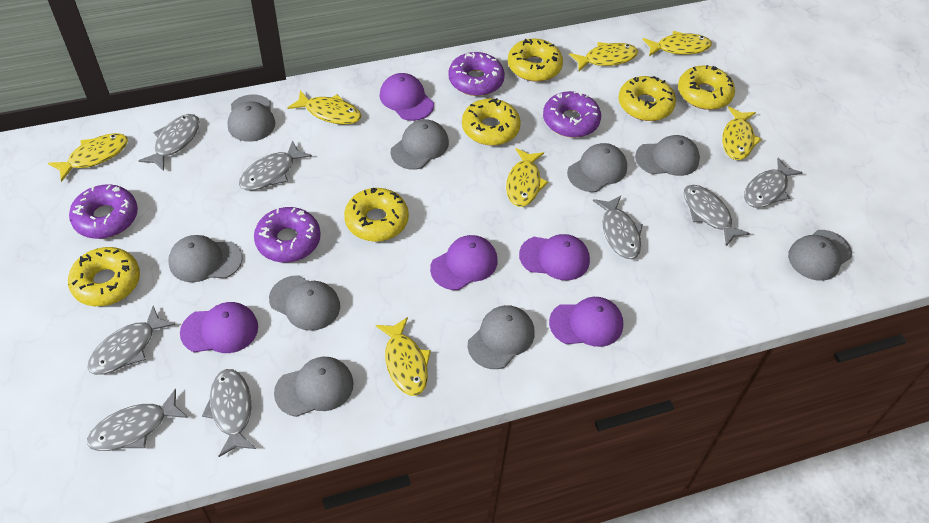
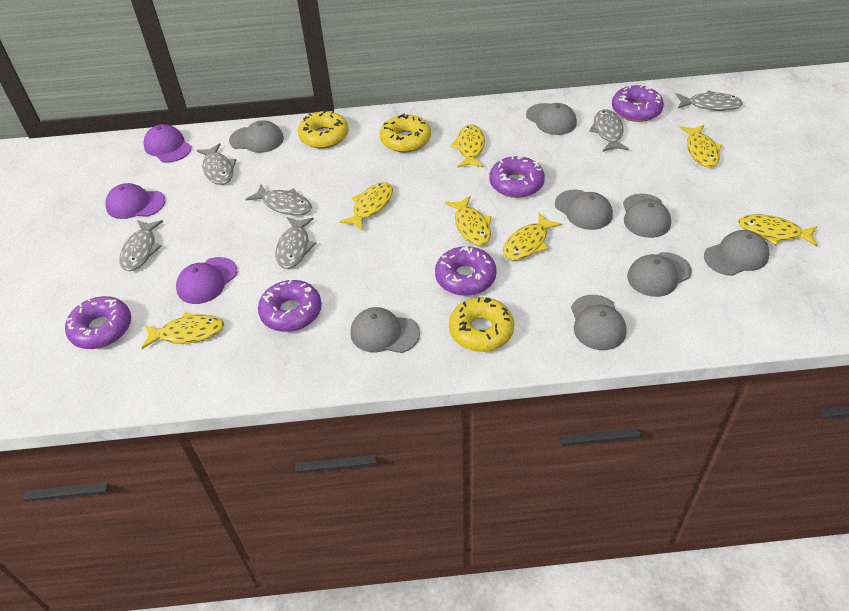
grey cap: [169,235,242,282] [228,94,275,142] [269,275,340,331] [274,357,354,417] [391,119,449,170] [468,305,535,369] [567,143,627,192] [635,135,700,176] [788,230,852,281] = 9 -> [229,120,284,153] [350,307,420,353] [526,103,577,135] [555,189,613,230] [571,295,627,350] [623,194,671,238] [627,252,692,297] [704,230,770,276] = 8
grey fish: [87,306,175,375] [87,389,188,451] [139,114,200,171] [202,369,256,457] [239,140,312,191] [593,196,643,259] [684,185,750,246] [744,157,803,208] = 8 -> [119,220,163,271] [196,143,236,185] [245,184,312,215] [275,217,316,269] [589,109,629,152] [676,90,743,111] = 6
purple cap: [180,302,258,353] [380,73,434,121] [430,235,498,290] [519,234,590,280] [549,297,623,347] = 5 -> [105,183,166,219] [143,124,192,163] [176,257,238,304] = 3
purple donut: [69,184,138,239] [254,207,321,262] [448,52,505,96] [543,91,601,138] = 4 -> [65,296,131,349] [258,279,322,332] [435,245,497,296] [489,155,545,198] [612,85,664,122] = 5
yellow donut: [68,247,140,306] [344,188,409,242] [462,98,521,146] [508,39,563,82] [618,76,676,121] [678,65,735,110] = 6 -> [298,110,349,149] [380,113,431,152] [449,297,514,352] = 3

